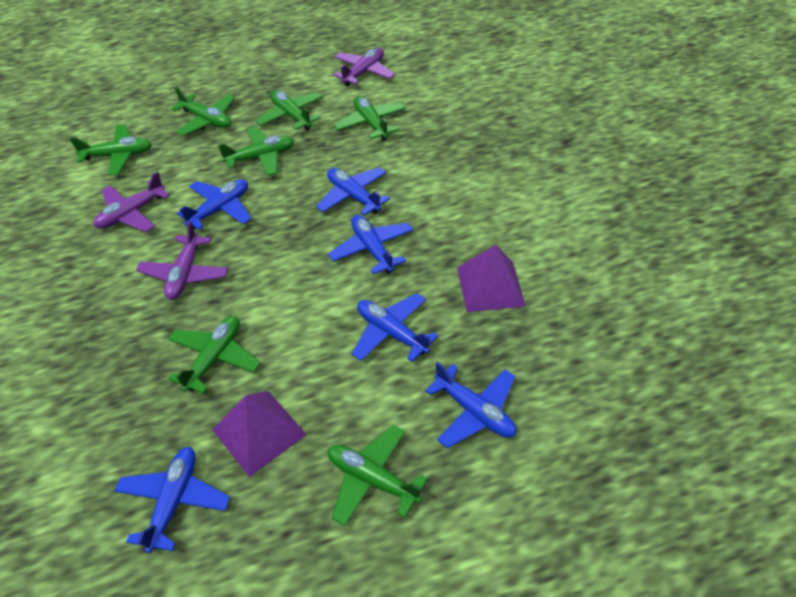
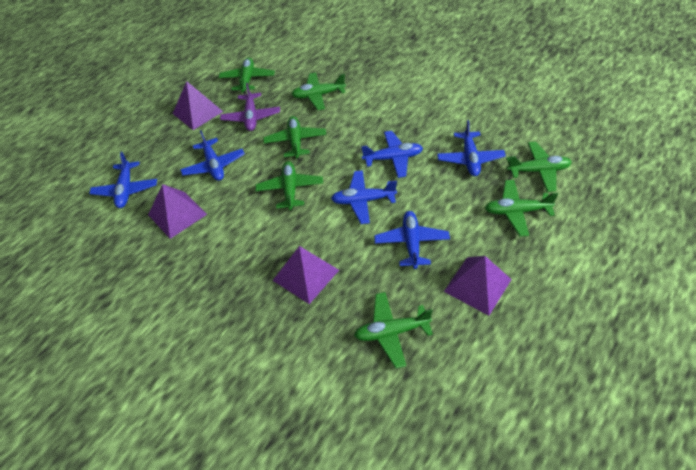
purple plane: [94,172,170,232] [136,221,229,300] [333,48,395,87] = 3 -> [220,83,280,131] = 1
purple pyramid: [212,391,307,477] [457,245,526,312] = 2 -> [148,184,207,239] [173,81,223,130] [272,246,339,304] [444,256,512,316] = 4

